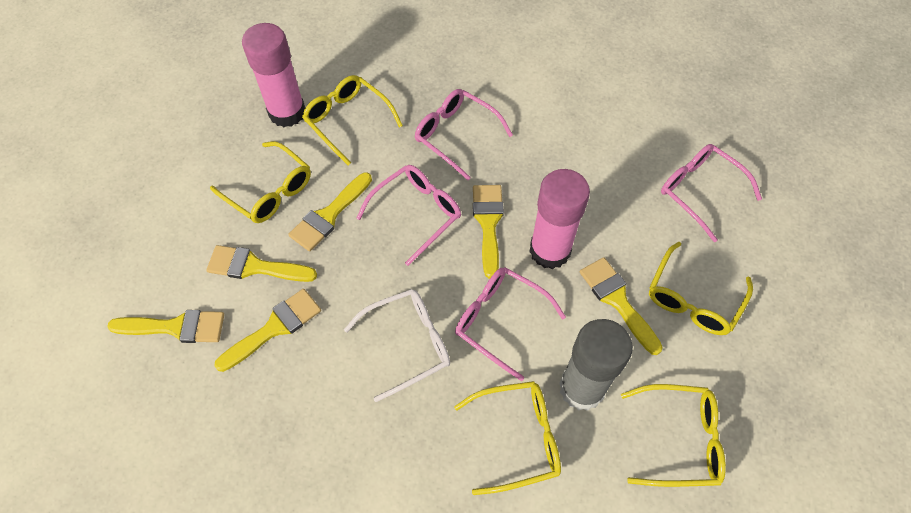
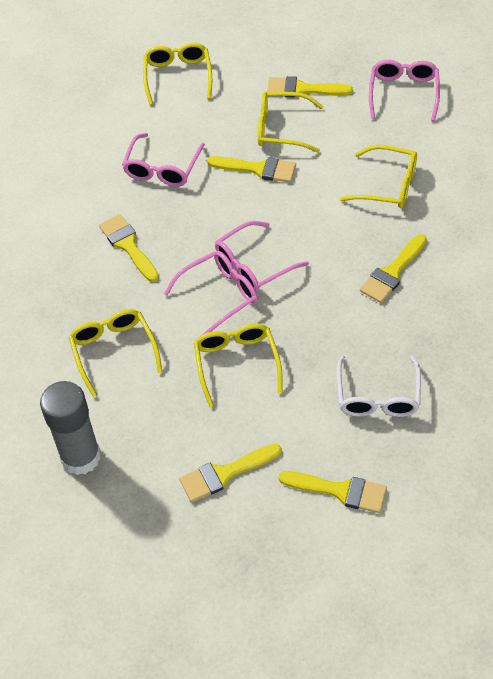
pink glue stick: [242,23,305,127] [529,169,590,269] = 2 -> none = 0

